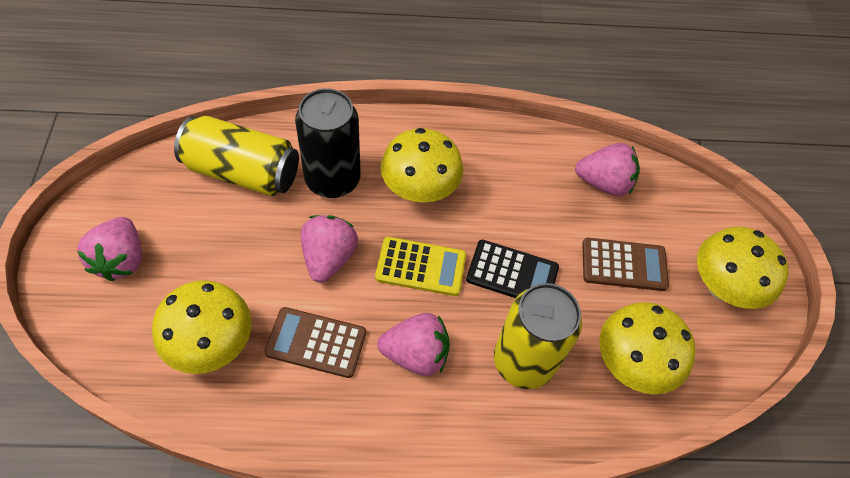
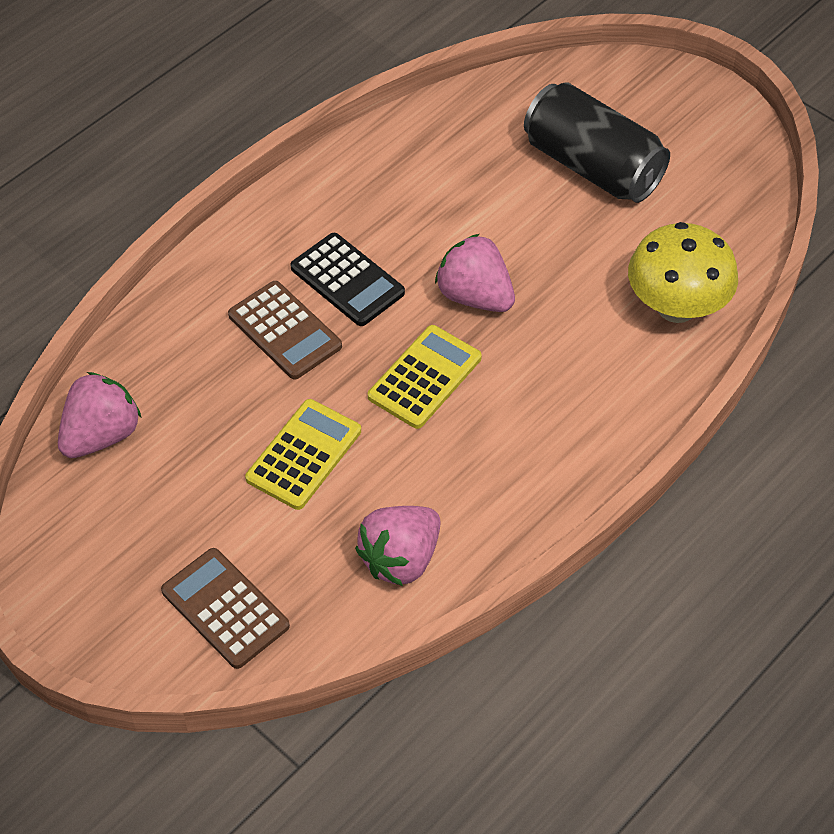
pink strawberry: [77,217,142,281] [301,215,358,283] [377,313,450,376] [575,143,640,196] = 4 -> [58,372,142,458] [355,506,441,586] [435,234,515,312] = 3
yellow calculator: [375,237,466,296] = 1 -> [245,399,361,510] [368,325,482,429] = 2
yellow can: [174,116,299,196] [494,283,582,389] = 2 -> none = 0
yellow mushroom: [152,280,252,374] [381,128,463,203] [600,302,696,394] [697,227,789,309] = 4 -> [628,222,738,323] = 1

